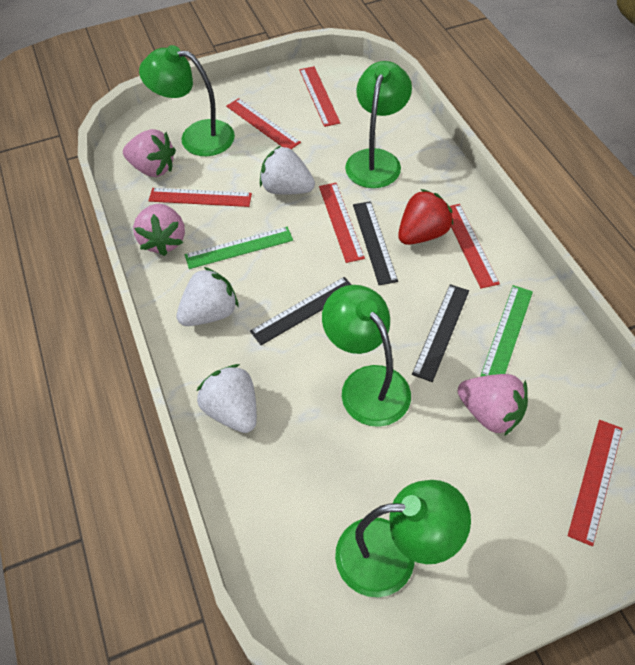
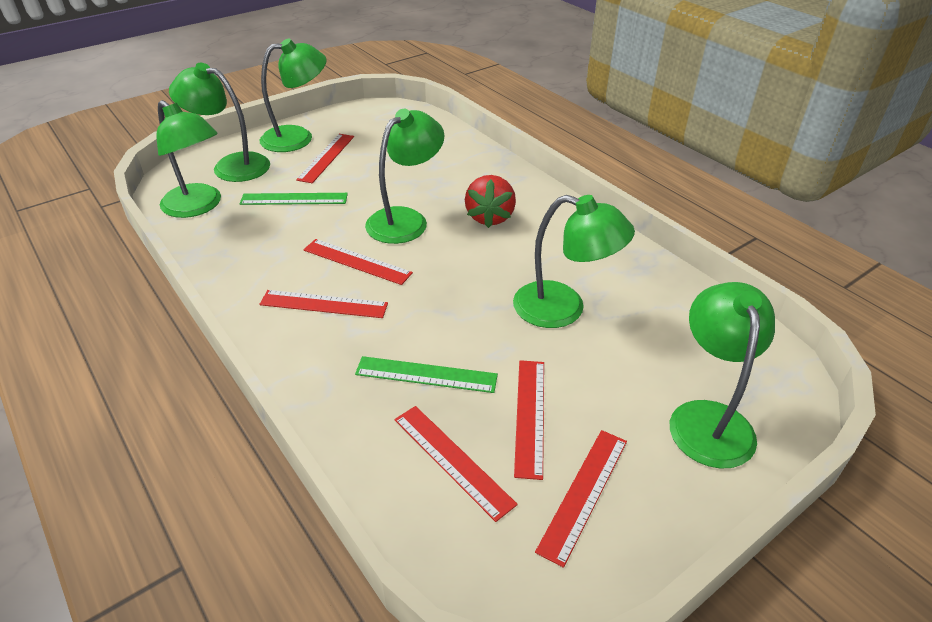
black ruler: [250,277,352,345] [353,201,398,285] [412,284,469,382] = 3 -> none = 0
green lamp: [139,45,235,156] [322,285,411,427] [335,480,471,597] [345,61,412,188] = 4 -> [156,100,221,218] [169,63,270,182] [260,38,327,152] [365,109,445,244] [513,195,635,328] [670,282,775,469] = 6
pink strawberry: [123,129,176,177] [133,204,185,256] [458,374,528,436] = 3 -> none = 0
white strawberry: [177,267,239,326] [197,364,257,433] [260,145,315,195] = 3 -> none = 0

